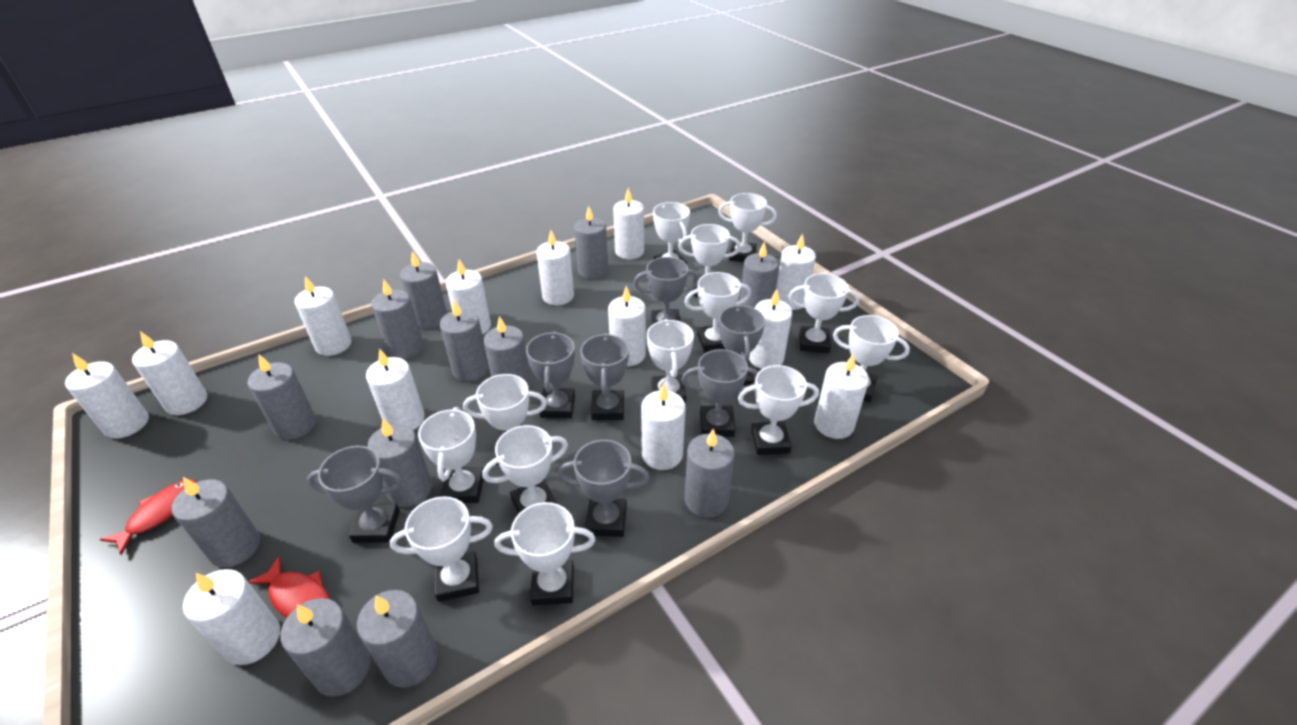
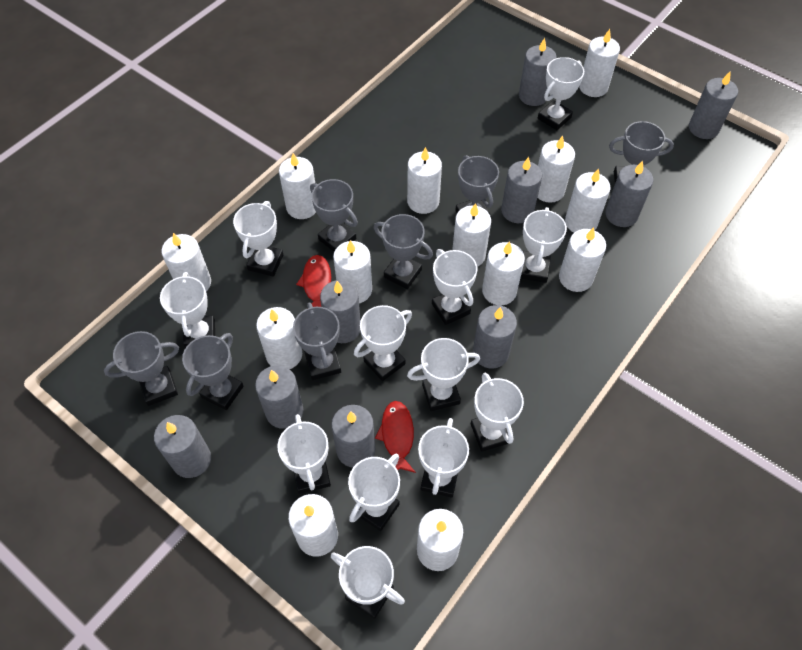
grey candle: [172,477,260,568] [248,355,316,440] [280,598,370,697] [357,590,438,688] [367,418,432,507] [371,279,423,359] [400,251,447,329] [440,300,489,381] [484,316,531,390] [574,206,608,279] [684,429,735,518] [740,242,779,308] = 12 -> [154,415,211,478] [255,365,303,429] [320,280,361,343] [331,405,375,468] [473,305,517,369] [501,157,542,223] [519,38,557,106] [606,161,653,227] [689,72,738,139] = 9
white trophy: [390,496,493,602] [418,407,484,503] [463,374,547,465] [482,425,568,514] [494,502,596,605] [647,319,694,403] [653,202,690,264] [678,224,741,297] [684,272,751,353] [718,193,777,262] [738,365,819,455] [789,273,859,353] [833,315,910,402] = 13 -> [160,272,215,348] [233,201,283,277] [277,414,331,494] [331,546,405,619] [348,453,400,531] [354,305,412,381] [407,338,480,411] [418,418,469,498] [432,249,477,325] [471,373,524,452] [520,207,567,283] [538,57,584,130] = 12

